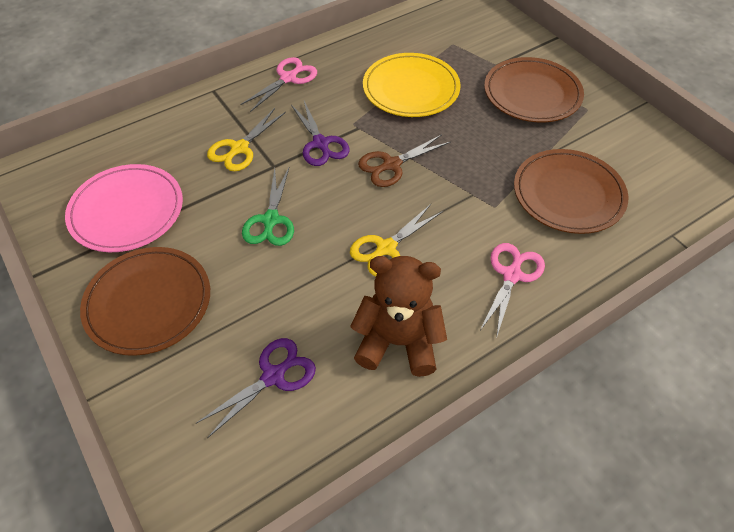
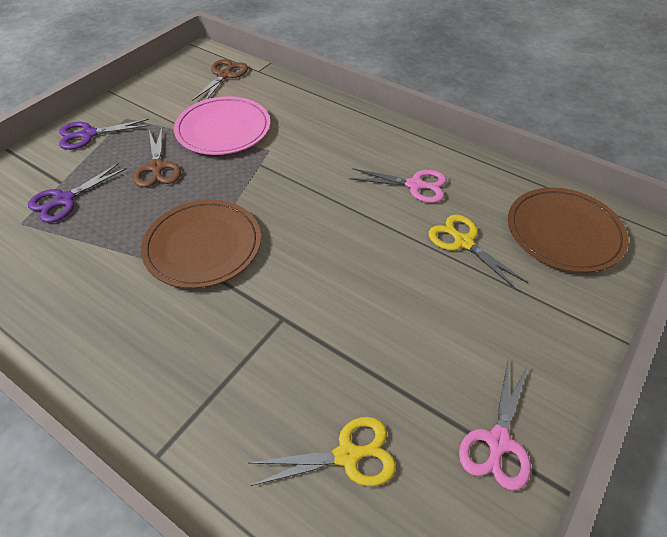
brown plate: [80,247,210,356] [484,57,584,123] [514,149,629,234] = 3 -> [141,200,261,289] [508,188,628,273] = 2
brown scissors: [358,134,451,187] = 1 -> [133,128,181,188] [192,59,248,101] = 2
brown teddy bear: [350,256,447,377] = 1 -> none = 0
green scissors: [242,168,294,246] = 1 -> none = 0
yellow plate: [363,53,461,117] = 1 -> none = 0

